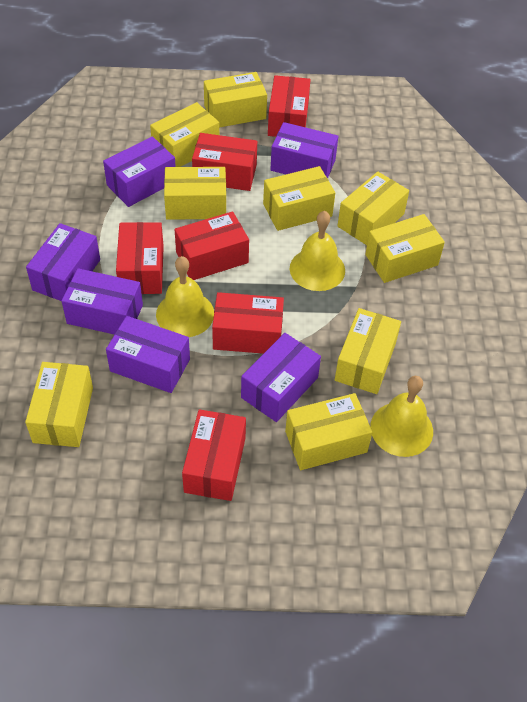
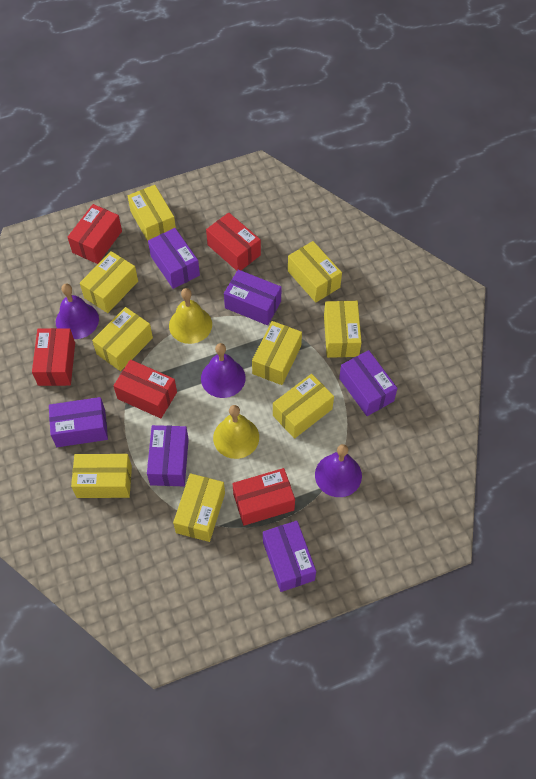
purple bell: none = 0 -> [56,283,99,339] [201,343,246,398] [315,444,362,497] = 3
red box: [116,222,164,294] [175,211,249,280] [182,409,246,501] [192,133,257,191] [212,292,284,354] [268,75,311,137] = 6 -> [32,328,75,386] [68,204,122,264] [113,359,177,418] [206,212,261,271] [232,468,295,526] = 5
yellow bell: [156,256,214,337] [290,211,345,291] [371,376,433,457] = 3 -> [169,288,212,344] [213,405,259,459] = 2

